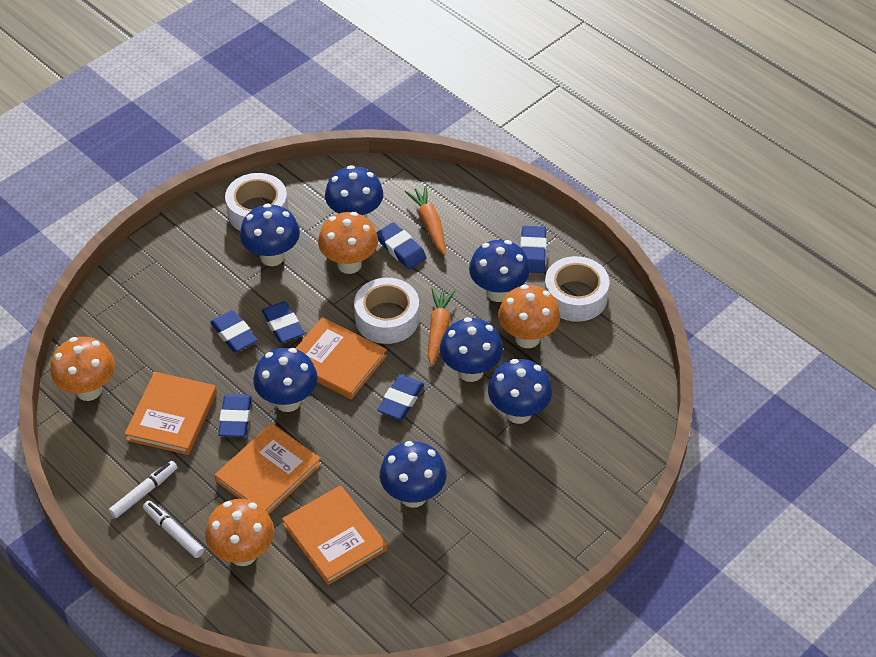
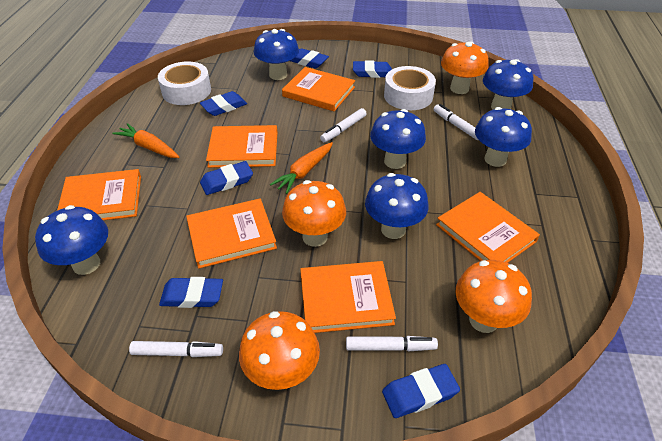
blue mushroom: [240,204,300,266] [253,347,318,412] [325,165,383,218] [380,441,447,508] [440,317,503,382] [469,240,530,302] [488,359,552,424] = 7 -> [35,205,108,275] [254,29,299,80] [365,173,429,239] [370,109,426,169] [475,107,532,167] [483,59,533,110] = 6
orange book: [125,372,217,455] [215,423,321,515] [282,485,387,585] [295,317,387,399] = 4 -> [57,169,141,220] [186,199,277,269] [206,125,278,168] [282,67,355,111] [300,261,396,333] [436,192,540,263] = 6
white marker: [109,461,177,518] [143,501,204,558] = 2 -> [129,341,223,357] [320,108,367,142] [346,336,438,352] [434,104,478,140] = 4
white tape: [225,173,289,231] [354,278,419,344] [544,256,609,322] = 3 -> [158,62,211,105] [384,66,436,110] = 2

